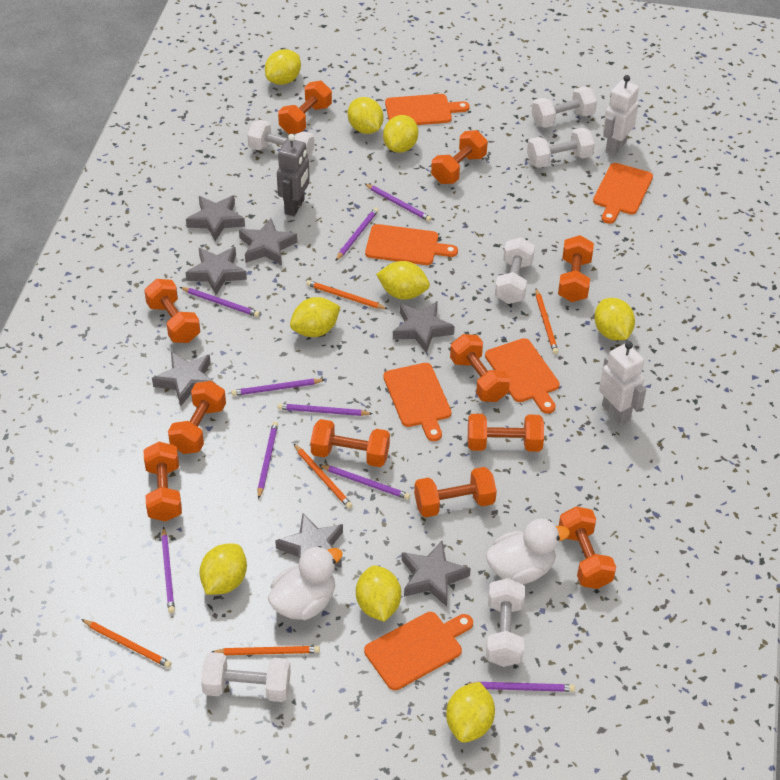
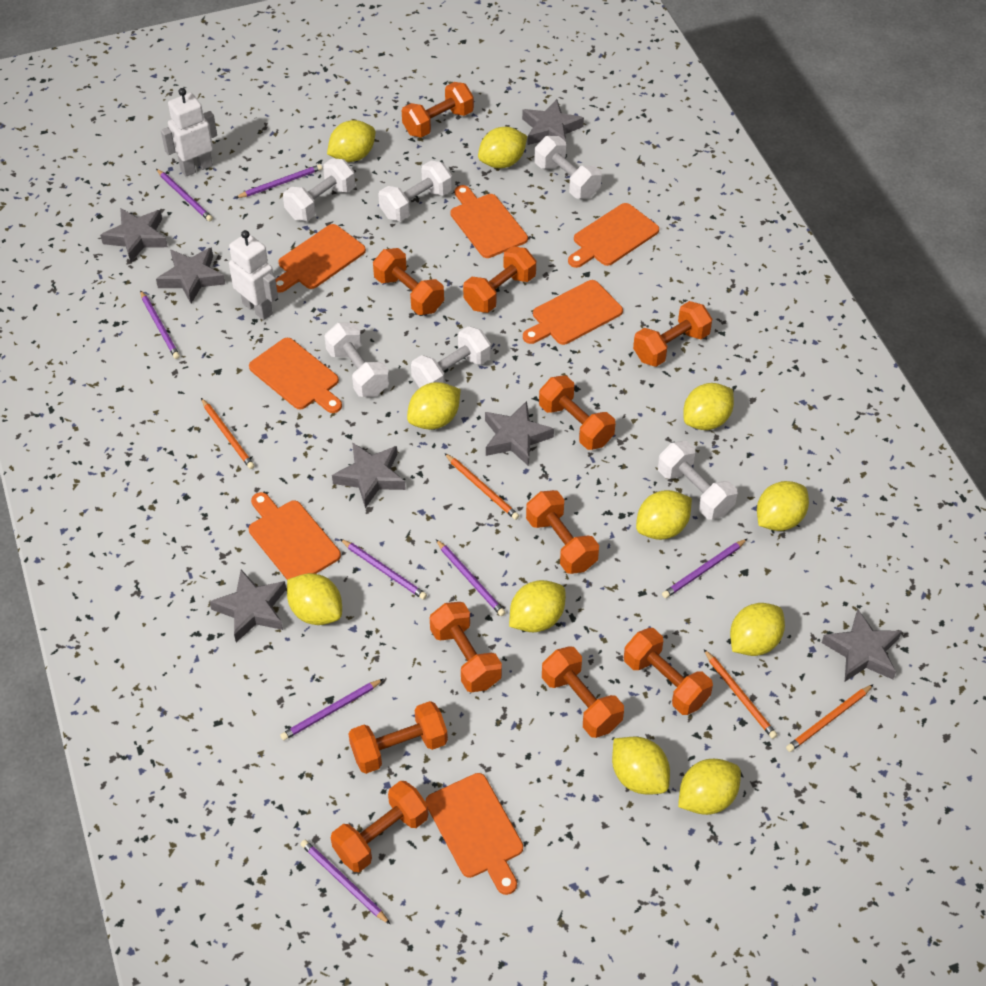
grey robot: [277,134,310,216] = 1 -> none = 0
orange cutting board: [364,612,473,690] [365,224,458,265] [383,363,451,441] [385,94,470,125] [485,338,560,414] [593,163,653,224] = 6 -> [249,338,342,413] [249,492,341,579] [275,224,366,293] [426,773,523,895] [450,185,528,258] [523,280,623,345] [568,203,659,268] = 7
orange pencil: [81,619,172,668] [212,646,320,655] [294,444,353,509] [306,280,388,309] [536,288,558,354] = 5 -> [201,398,255,469] [444,453,519,520] [704,649,777,739] [786,684,874,752] = 4
purple pencil: [161,527,175,613] [180,287,260,317] [231,379,325,396] [257,422,278,499] [277,403,373,416] [319,465,410,500] [335,207,379,261] [365,184,432,222] [465,682,575,692] = 9 -> [140,290,180,359] [156,169,213,221] [235,164,322,198] [280,679,383,741] [301,840,390,924] [340,539,427,600] [436,539,506,616] [662,539,747,598] = 8
white duck: [268,546,343,620] [486,519,570,584] = 2 -> none = 0
yellow lemon: [199,544,247,595] [265,49,301,85] [290,297,341,337] [348,97,384,134] [356,565,401,622] [376,261,430,300] [383,115,418,153] [446,682,495,743] [594,298,635,341] = 9 -> [287,573,342,625] [327,120,375,162] [407,382,461,430] [478,127,527,168] [509,580,565,632] [612,737,670,795] [636,490,692,540] [678,759,741,815] [683,383,734,430] [730,603,785,656] [757,481,809,531] = 11

